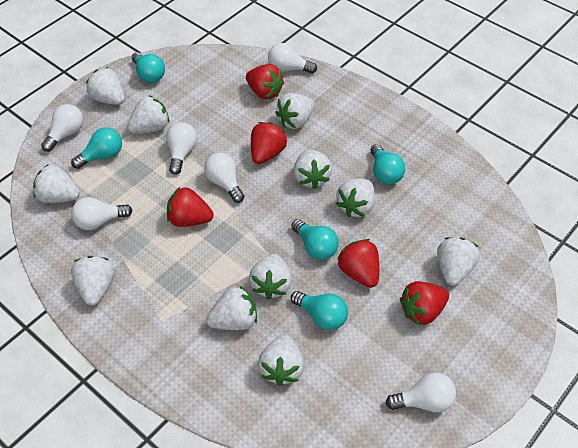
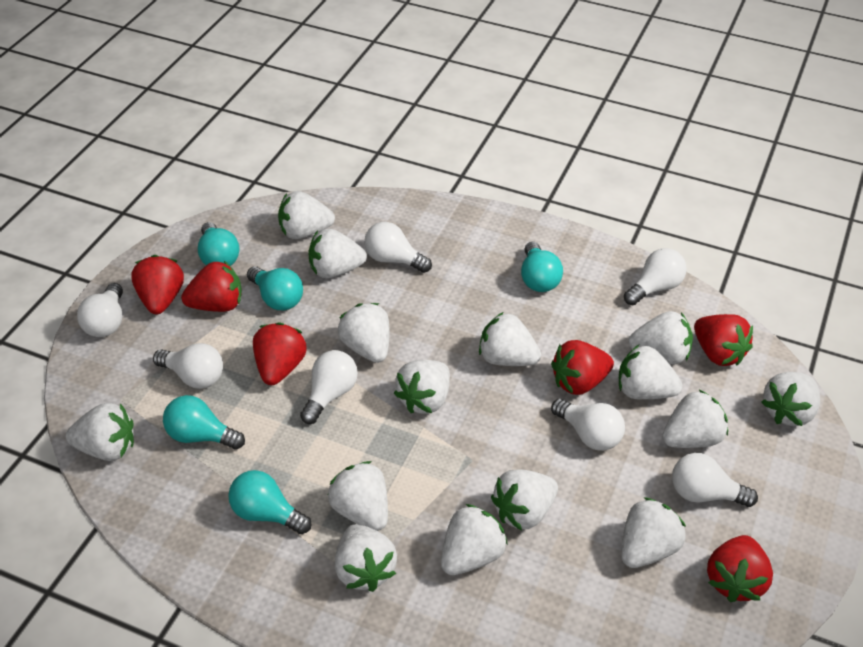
red strawberry: [167,186,214,227] [246,64,284,100] [251,122,287,164] [337,239,379,288] [400,281,449,325] = 5 -> [131,255,184,314] [181,261,242,312] [253,322,307,385] [551,340,614,395] [694,314,753,366] [707,535,773,602] = 6
white light bulb: [41,104,83,152] [71,197,132,230] [166,122,197,175] [204,153,244,203] [268,43,317,74] [386,372,456,412] = 6 -> [77,283,123,337] [153,343,223,389] [300,350,358,424] [364,222,432,273] [551,399,625,451] [624,248,687,305] [672,453,758,507] = 7
white strawberry: [33,164,80,203] [71,256,115,306] [86,67,125,105] [127,96,169,134] [206,286,257,330] [249,254,292,300] [258,335,304,386] [275,93,314,129] [294,150,332,189] [336,179,375,217] [437,237,480,286] = 11 -> [66,403,134,461] [278,191,335,239] [309,228,367,278] [328,461,388,531] [335,524,397,592] [338,303,390,363] [394,360,450,414] [441,504,508,575] [479,312,541,366] [491,469,558,530] [619,345,683,400] [621,497,686,568] [629,311,693,364] [662,390,728,448] [761,372,820,426] = 15

